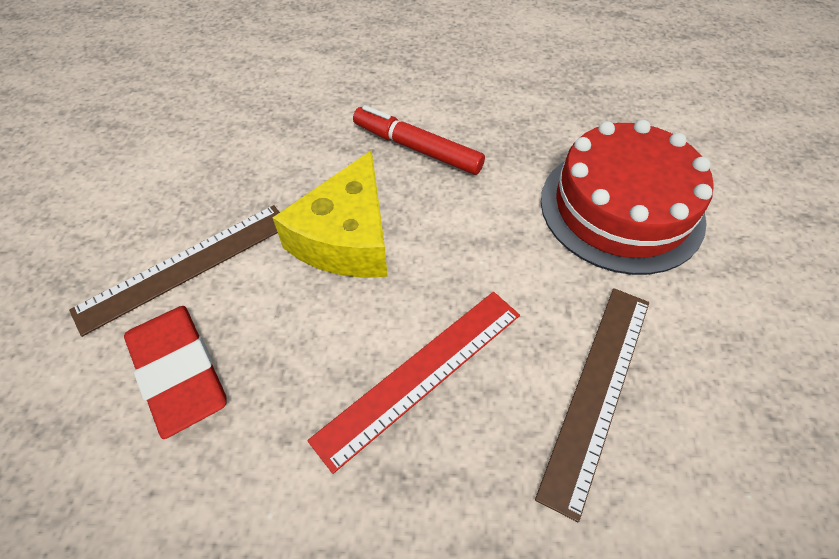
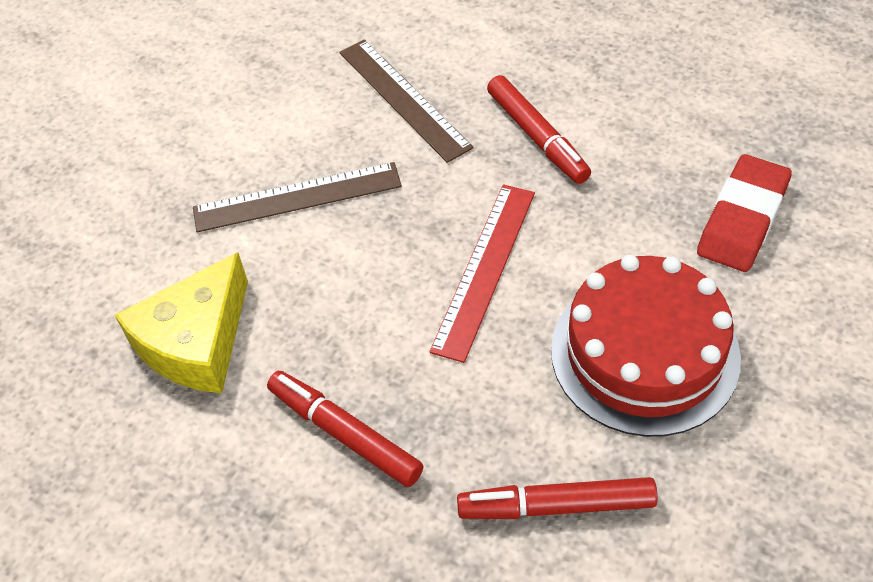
red marker: [353,105,485,175] = 1 -> [267,371,423,487] [457,477,658,519] [487,75,591,184] = 3

